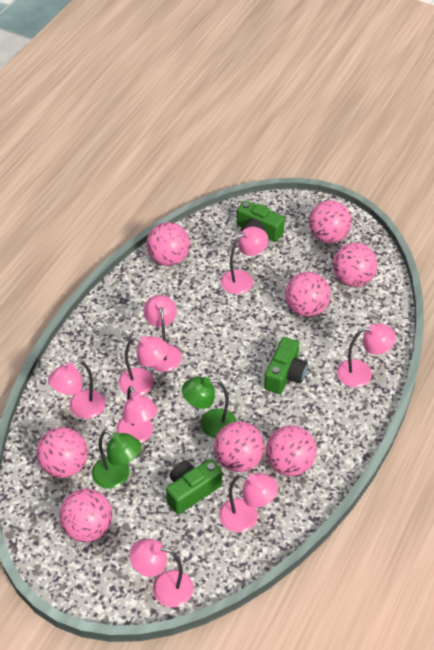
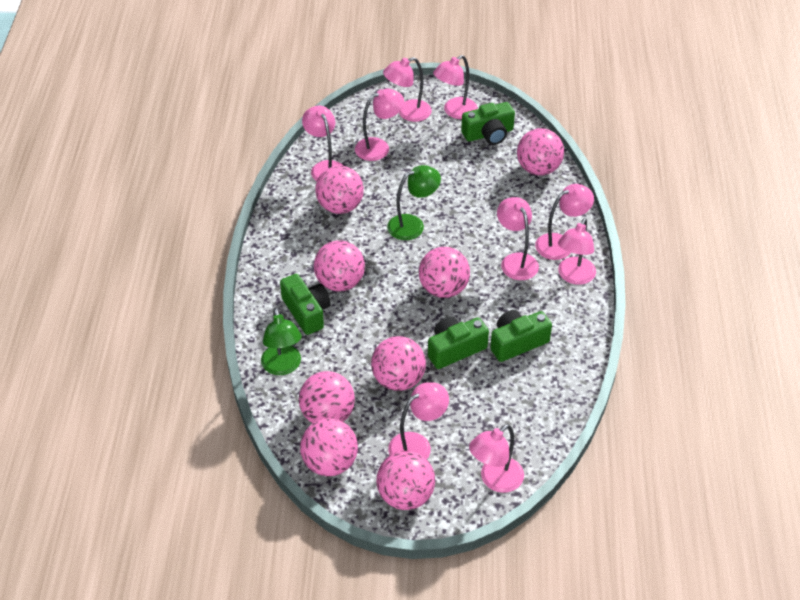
green camera: [166,459,222,514] [237,201,285,242] [264,337,308,394] = 3 -> [280,274,331,335] [428,316,489,369] [461,102,515,145] [490,310,552,362] = 4
pink lamp: [48,360,106,419] [116,386,158,443] [119,336,169,395] [130,539,193,607] [143,295,182,372] [219,473,278,532] [221,227,268,294] [337,323,396,387] = 8 -> [302,106,343,181] [355,89,404,161] [383,57,432,122] [388,382,449,459] [433,55,478,119] [469,424,524,493] [497,197,539,280] [535,184,594,260] [558,218,596,285] = 9

